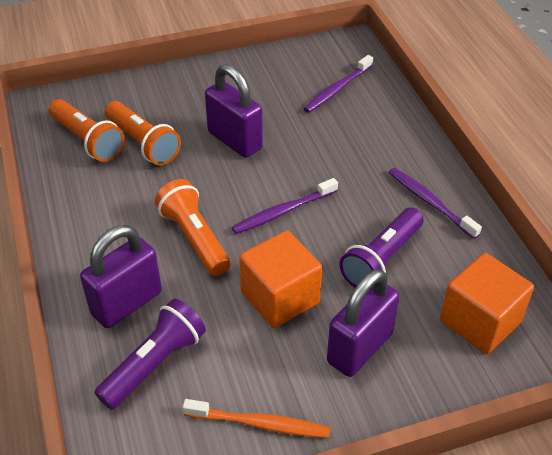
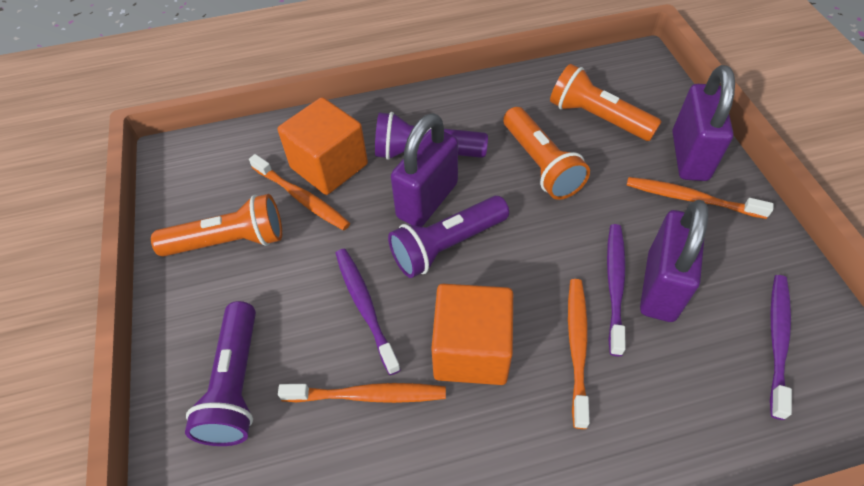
orange toothbrush: [183,399,330,438] = 1 -> [249,154,350,230] [278,383,446,403] [568,279,590,429] [626,177,774,219] = 4
purple flashlight: [95,299,206,410] [339,207,424,288] = 2 -> [185,301,256,446] [375,112,488,160] [388,196,509,278] = 3

